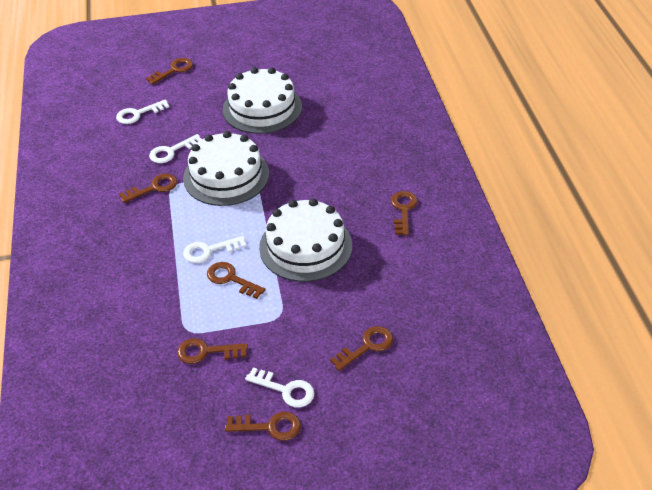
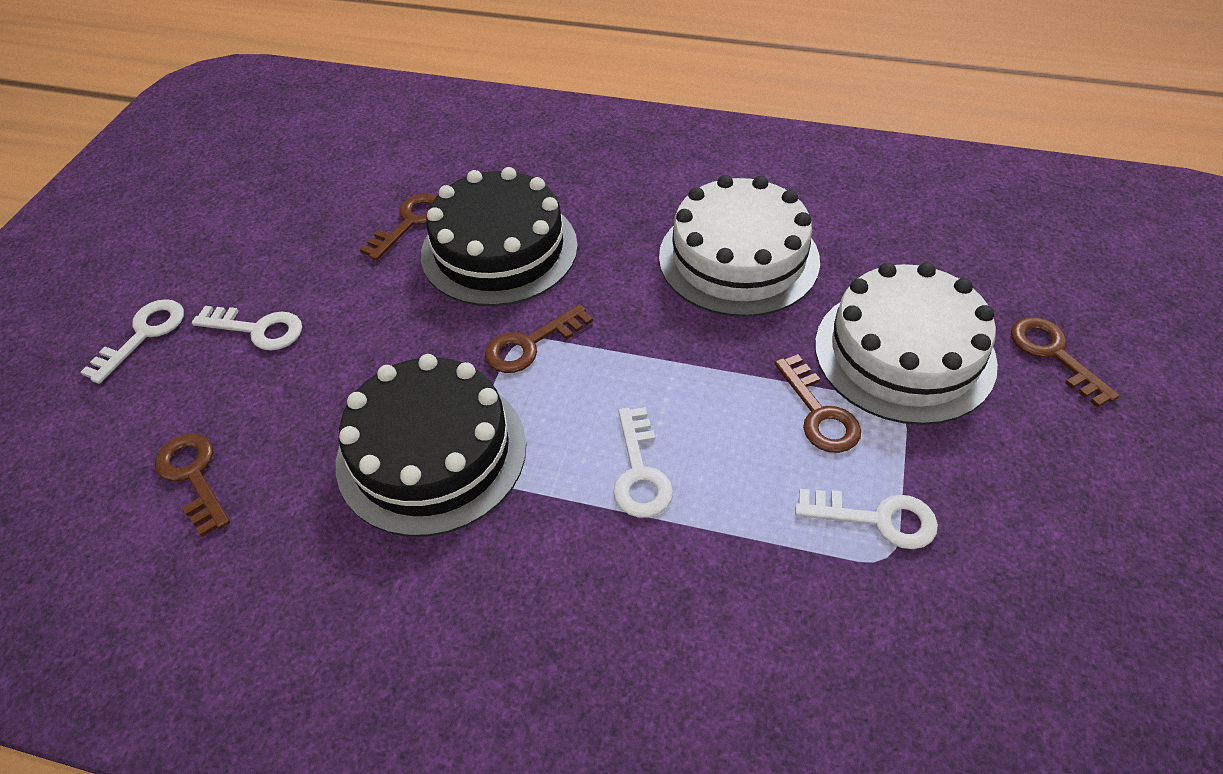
black cake: none = 0 -> [336,354,526,537] [421,167,578,306] = 2
brown key: [119,174,177,203] [146,58,193,85] [177,338,248,364] [207,262,266,299] [225,412,301,441] [330,326,393,371] [391,191,418,235] = 7 -> [155,434,230,537] [360,194,437,260] [485,304,593,373] [774,354,861,453] [1011,317,1120,408] = 5
white cake: [183,131,269,206] [223,67,302,134] [259,199,352,282] = 3 -> [659,175,820,317] [815,262,998,425] = 2

